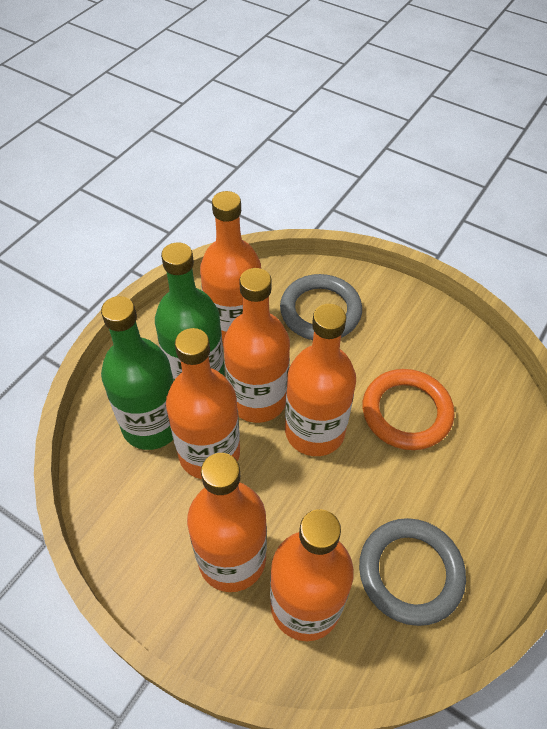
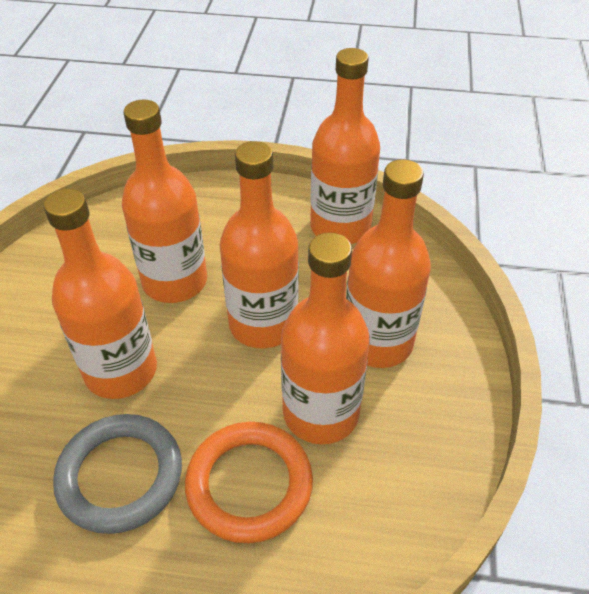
green bottle: [101,296,174,450] [155,242,225,380] = 2 -> none = 0
grey ring: [280,274,362,340] [359,518,466,626] = 2 -> [53,414,182,534] = 1

